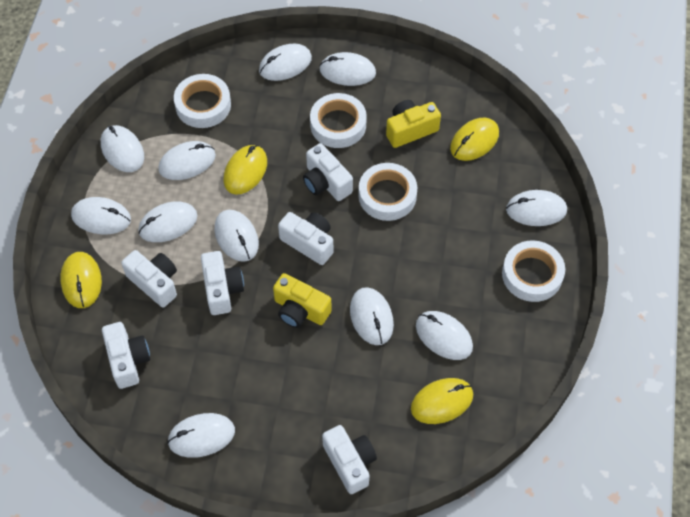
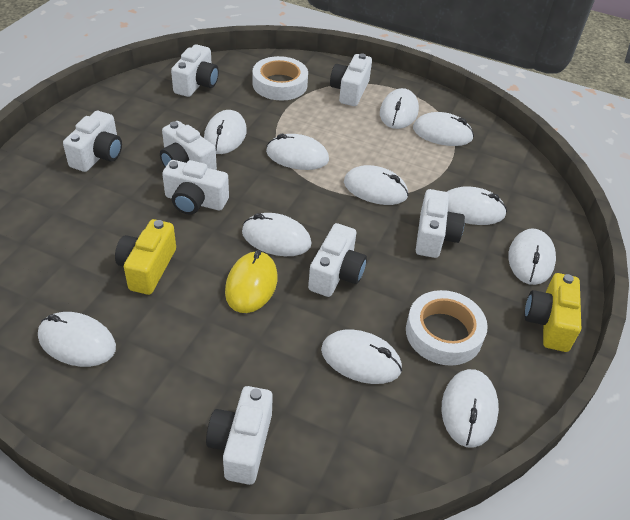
white camera: [102,322,150,389] [121,250,177,308] [201,251,244,315] [278,212,333,265] [303,143,353,201] [322,425,377,494] = 6 -> [63,111,122,172] [160,121,217,170] [162,160,229,215] [171,44,219,97] [206,386,273,485] [308,223,367,297] [330,53,372,106] [416,189,465,258] = 8
white tape: [174,74,231,128] [310,93,367,148] [359,163,417,221] [502,241,565,302] = 4 -> [252,56,308,100] [406,290,488,366] = 2
yellow mouse: [60,252,102,308] [223,145,267,195] [411,378,473,424] [450,118,499,161] = 4 -> [225,250,278,313] = 1

